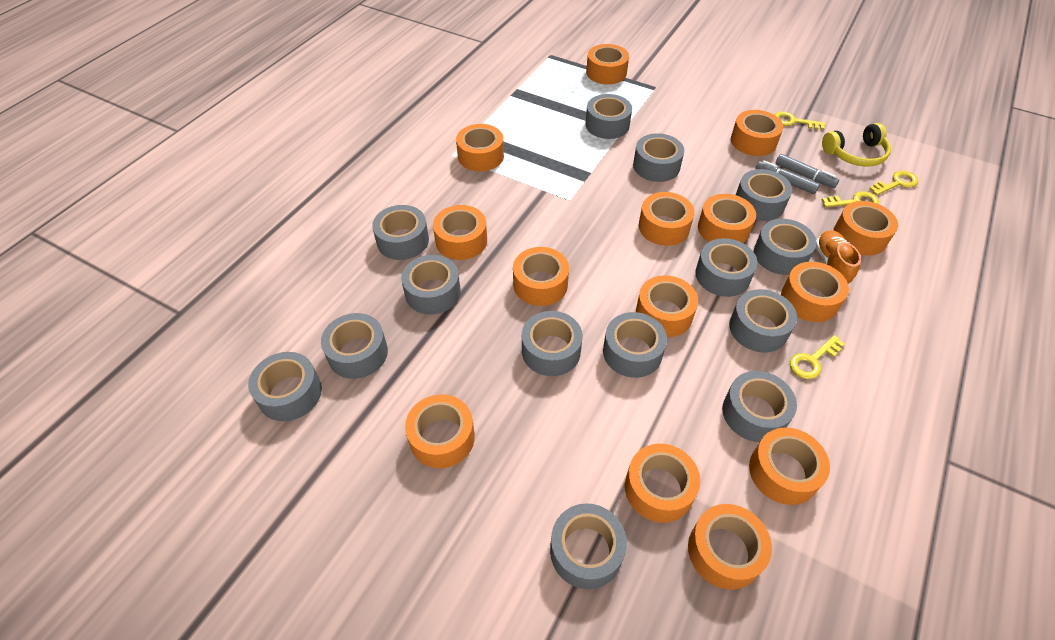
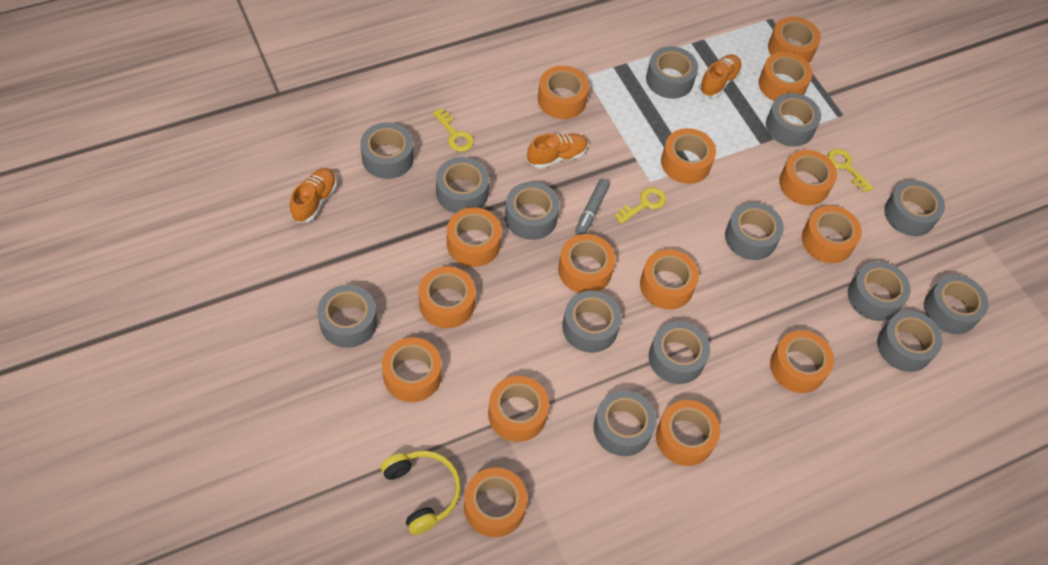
grey marker: [755,161,820,194] [776,154,839,188] = 2 -> [575,179,610,235] = 1
orange shoe: [816,230,861,284] = 1 -> [290,168,337,222] [527,133,588,169] [699,54,742,98] = 3
orange tape: [405,394,475,468] [433,205,487,260] [456,124,504,171] [513,247,569,306] [586,44,629,85] [625,444,700,523] [636,275,698,337] [639,192,695,246] [688,504,772,590] [698,194,756,243] [731,110,783,156] [749,427,830,505] [781,262,849,322] [833,201,898,256] = 14 -> [382,337,442,402] [419,266,476,328] [447,207,502,267] [464,468,528,537] [488,376,549,442] [538,66,589,119] [558,234,616,293] [640,249,699,310] [656,400,720,466] [661,128,716,184] [759,52,812,101] [768,17,821,63] [770,330,834,393] [779,150,837,206] [802,206,862,263] = 15
yellow key: [774,112,826,130] [790,335,845,379] [822,191,879,207] [869,171,918,195] = 4 -> [433,108,474,152] [614,187,666,224] [827,149,874,193] = 3

